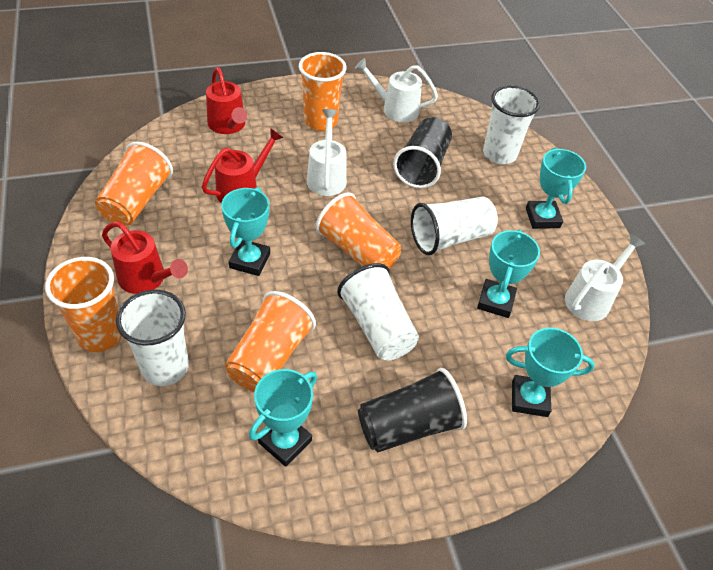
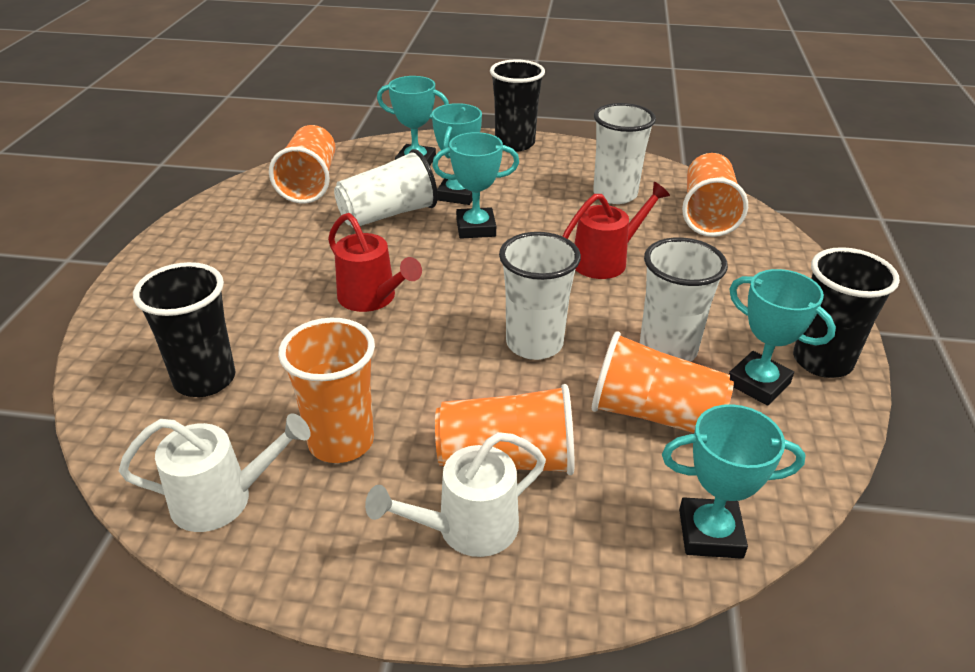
black cup: [358,368,467,452] [393,117,452,188] = 2 -> [133,262,236,397] [490,60,545,152] [793,247,900,378] = 3
red watering can: [102,222,188,294] [202,128,283,203] [206,67,247,134] = 3 -> [328,213,422,312] [563,182,670,279] = 2
white watering can: [307,109,347,196] [355,58,438,122] [565,234,645,321] = 3 -> [119,413,311,532] [365,432,546,557] = 2

